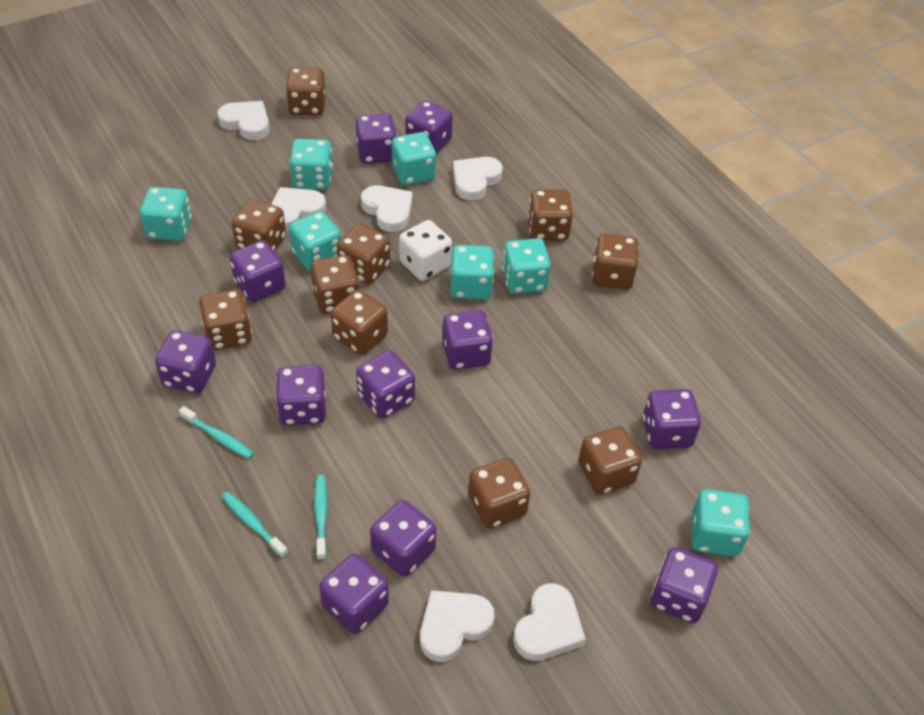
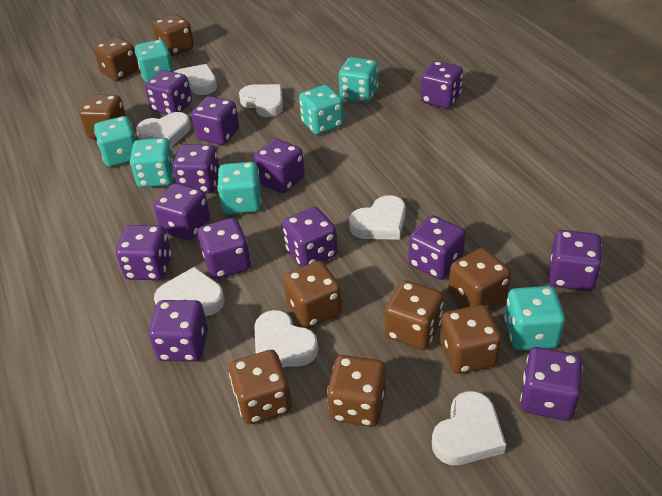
brown dice: [199,289,252,350] [232,199,286,251] [286,68,326,115] [311,255,359,314] [331,290,388,355] [337,223,390,284] [468,458,530,529] [528,189,573,241] [578,426,642,495] [592,234,639,289] = 10 -> [79,94,126,139] [94,37,139,81] [153,14,194,56] [229,350,292,424] [283,261,342,328] [327,355,386,427] [385,280,444,350] [440,305,502,374] [448,248,511,309] = 9
purple dice: [155,330,216,393] [230,240,286,302] [276,365,326,426] [319,554,389,634] [356,113,397,164] [356,350,415,419] [370,500,436,577] [406,101,453,153] [442,310,493,370] [643,389,701,450] [651,547,718,623] = 11 -> [116,225,172,280] [145,70,192,115] [149,300,208,362] [154,183,210,240] [173,144,219,194] [192,96,239,145] [198,218,251,279] [253,139,305,193] [282,207,338,267] [408,215,466,280] [421,61,463,108] [520,347,583,420] [549,230,602,291] = 13
turquoise toothbrush: [179,406,254,459] [222,492,288,558] [314,475,328,560] = 3 -> none = 0
white dice: [399,220,452,281] = 1 -> none = 0
white heart: [217,101,270,140] [271,187,326,231] [361,185,413,232] [420,590,495,662] [453,157,503,201] [513,583,586,661] = 6 -> [136,112,191,146] [154,267,225,316] [174,64,217,95] [239,84,283,117] [254,310,318,367] [349,195,406,240] [432,391,506,465] = 7

